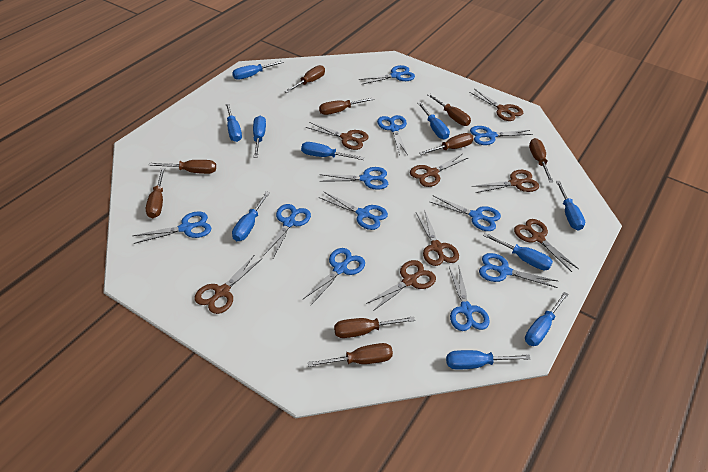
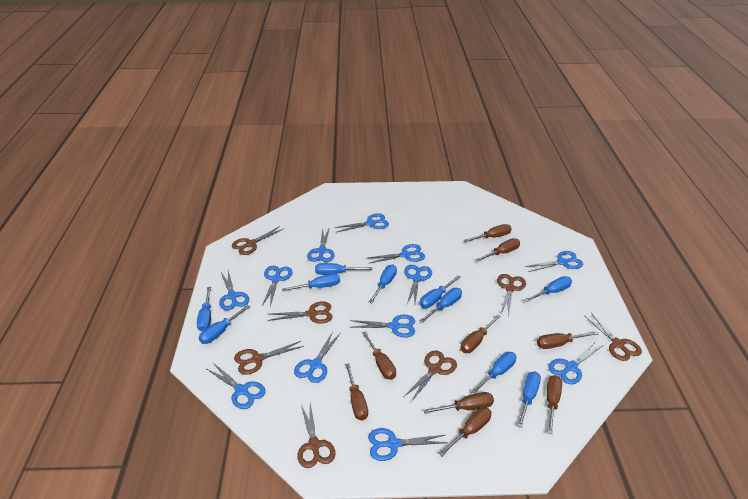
blue scissors: [133,211,212,244] [263,204,311,258] [303,248,365,305] [319,167,388,190] [319,192,388,230] [359,65,415,84] [377,115,408,155] [429,196,501,231] [449,267,490,331] [470,126,533,145] [479,253,558,288] = 11 -> [207,363,266,409] [219,270,249,310] [262,266,292,306] [294,332,340,383] [307,227,335,262] [334,213,389,232] [350,314,415,338] [368,428,448,461] [369,244,425,263] [404,265,432,304] [525,251,583,272] [548,341,602,384] = 12
brown scissors: [195,255,262,314] [306,122,368,150] [366,260,436,311] [410,154,469,187] [416,210,459,266] [469,89,523,121] [472,170,539,193] [514,219,579,272] = 8 -> [232,226,283,255] [234,341,304,375] [268,302,332,323] [297,403,336,468] [403,351,457,402] [497,274,526,316] [584,313,642,361] = 7

